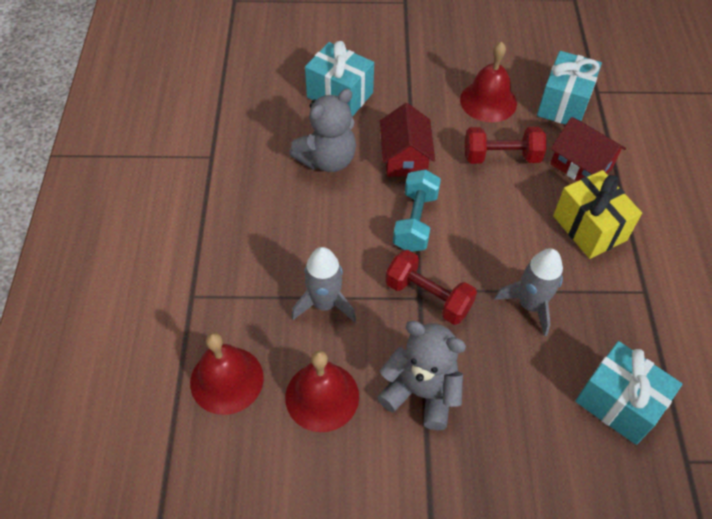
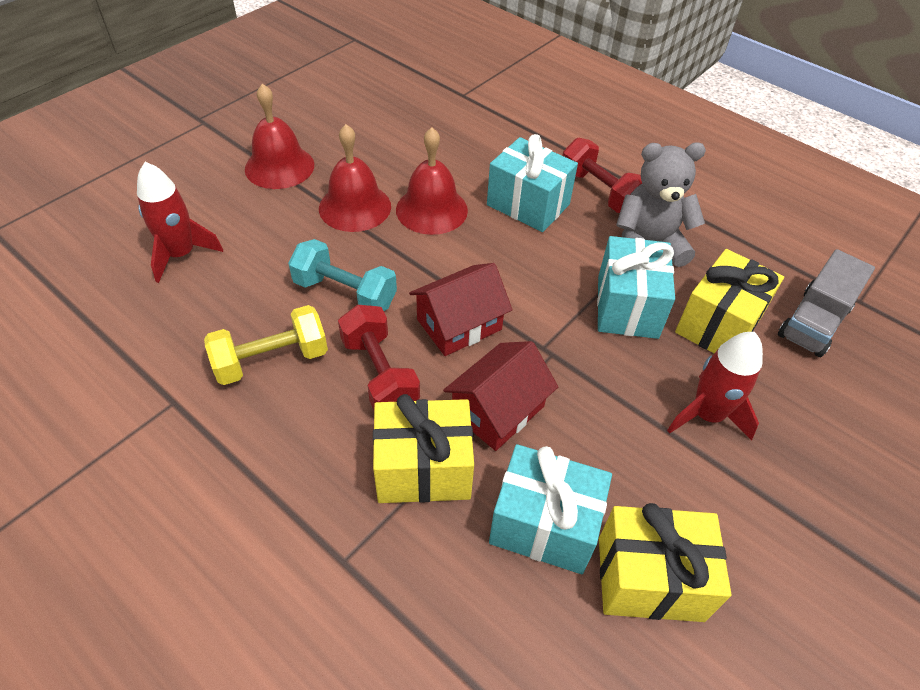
grey rocket: [292,247,356,322] [494,248,563,337] = 2 -> none = 0
grey teddy bear: [289,89,356,172] [377,321,466,430] = 2 -> [616,142,706,267] = 1
grey truck: none = 0 -> [778,249,875,357] = 1
red rocket: none = 0 -> [137,162,223,283] [667,332,763,441] = 2
yellow dumbbell: none = 0 -> [204,305,328,385] = 1
yellow gift: [553,170,642,259] = 1 -> [373,394,474,503] [599,503,731,622] [675,249,784,353] = 3

